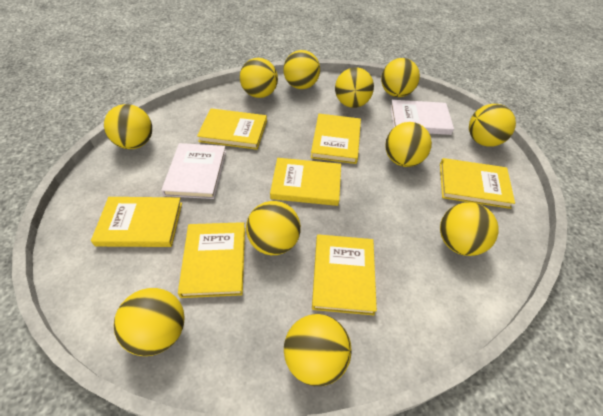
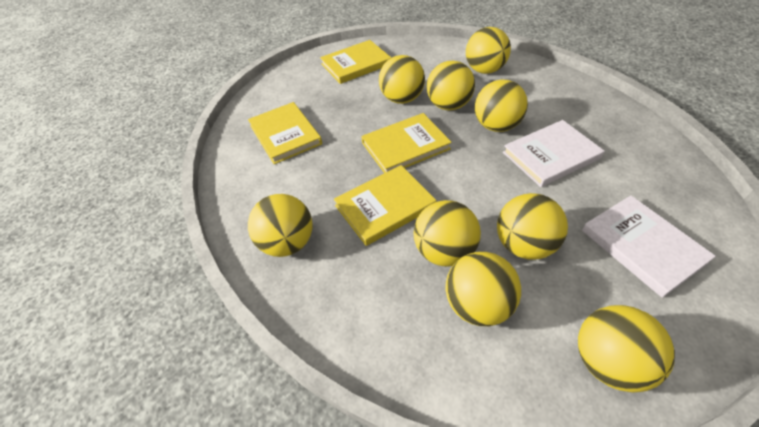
yellow ball: [104,104,152,149] [114,288,185,356] [240,58,278,98] [246,201,301,255] [283,50,320,89] [284,314,351,386] [335,67,374,108] [381,58,420,97] [385,122,432,167] [440,202,499,256] [469,104,516,146] = 11 -> [248,194,313,257] [379,55,425,104] [414,200,481,267] [427,61,475,110] [446,252,521,326] [466,27,511,74] [475,80,528,132] [497,193,568,260] [578,305,675,393] = 9
yellow book: [91,197,182,247] [178,222,245,298] [197,108,267,150] [270,158,341,206] [311,114,361,164] [312,234,377,315] [440,158,515,209] = 7 -> [248,102,322,164] [320,40,391,84] [334,165,436,246] [361,113,452,173] = 4

